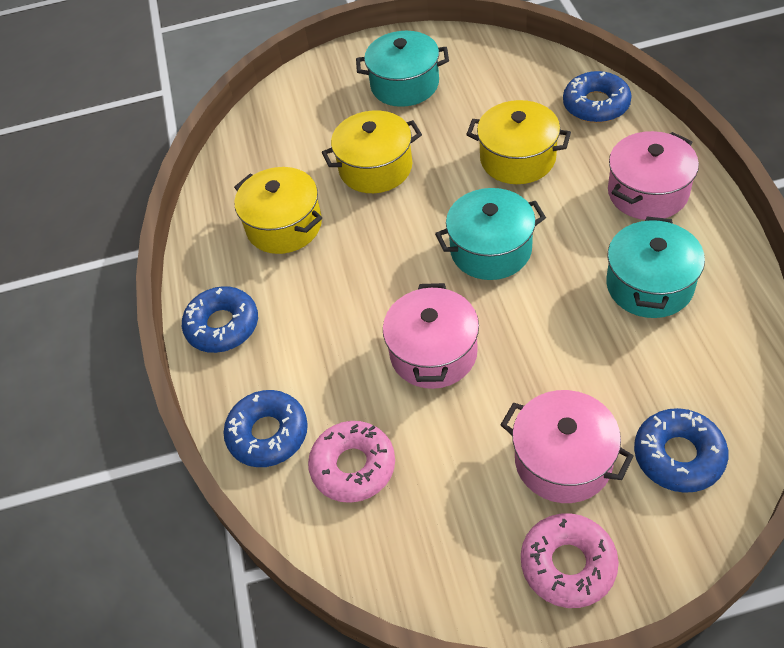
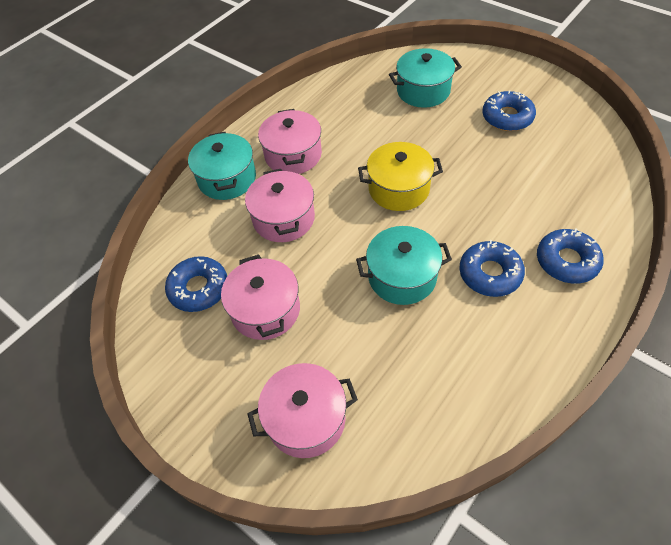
pink donut: [308,421,395,503] [521,513,619,608] = 2 -> none = 0
pink pot: [383,283,479,389] [500,390,634,503] [608,131,699,220] = 3 -> [221,254,300,340] [245,169,315,242] [248,363,358,458] [258,109,322,174] = 4
yellow pot: [234,167,322,254] [322,110,422,193] [466,100,571,184] = 3 -> [358,142,443,211] = 1

